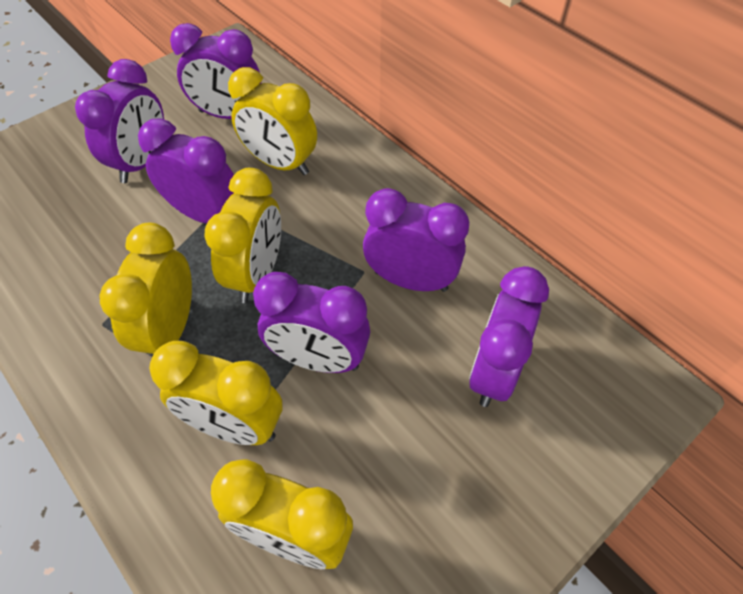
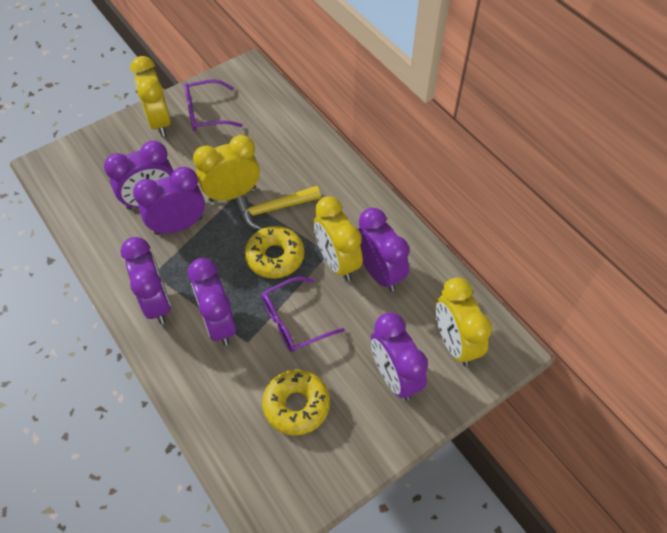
purple glasses: none = 0 -> [184,79,242,131] [262,277,345,352] = 2
yellow clock: [99,223,192,356] [149,341,282,445] [205,168,281,303] [211,459,353,569] [228,67,317,175] = 5 -> [130,56,171,137] [193,135,260,202] [314,196,363,281] [436,277,492,366] = 4
yellow donut: none = 0 -> [245,226,304,279] [262,369,330,436] = 2
yellow hammer: none = 0 -> [234,186,321,230] = 1

